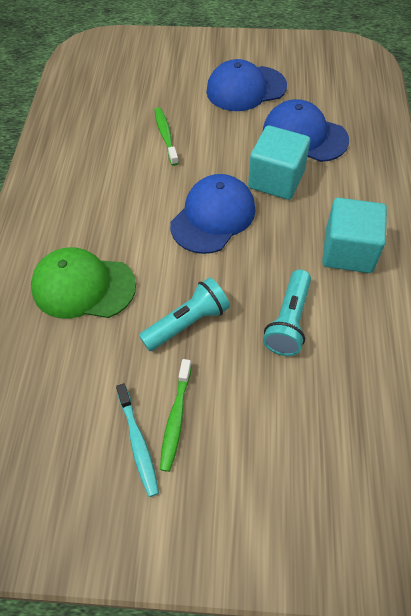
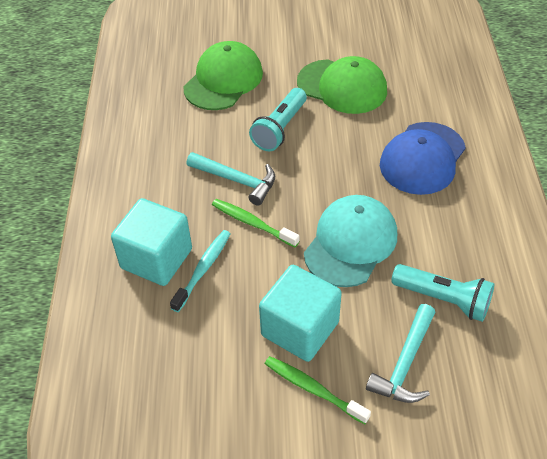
blue cap: [170,174,256,254] [206,59,287,111] [263,99,349,162] = 3 -> [380,122,466,195] = 1
green cap: [31,248,136,319] = 1 -> [183,41,263,110] [297,56,387,114] = 2
turquoise cap: none = 0 -> [304,195,397,287] = 1
turquoise hammer: none = 0 -> [186,152,275,206] [366,304,435,403] = 2

